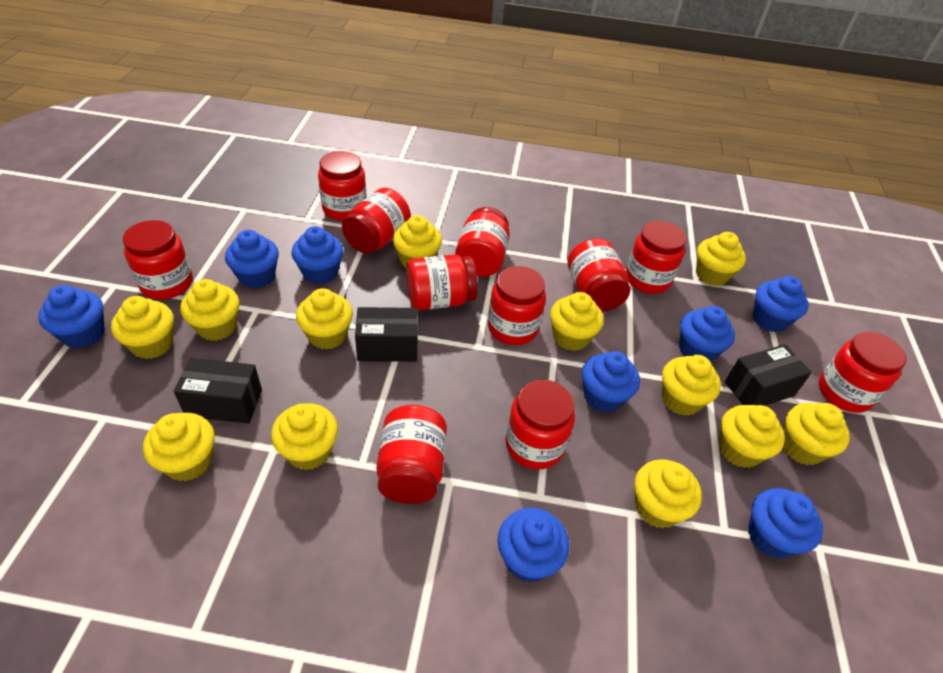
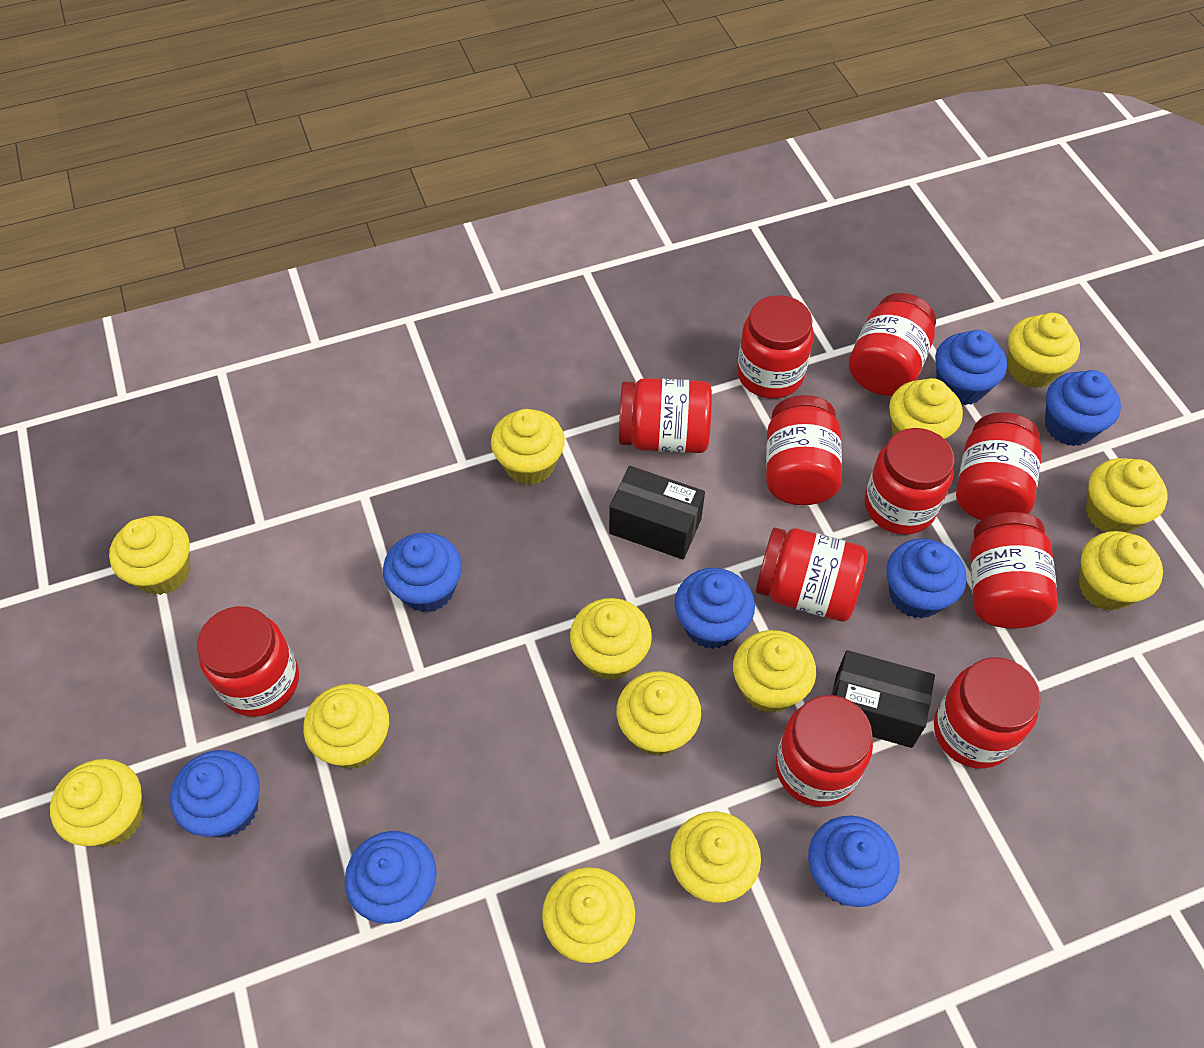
black box: [174,358,262,424] [355,307,418,362] [725,344,812,406] = 3 -> [609,466,705,560] [831,650,935,748] = 2
yellow cupcake: [111,296,174,359] [143,413,215,482] [180,279,239,341] [271,403,338,470] [296,288,353,350] [393,215,442,268] [550,292,604,351] [634,459,702,529] [662,355,721,416] [696,232,746,286] [719,405,785,468] [783,403,850,465] = 12 -> [50,759,144,847] [109,516,190,595] [303,684,389,769] [491,409,565,485] [542,867,635,963] [570,598,652,680] [616,671,701,756] [670,812,761,903] [733,630,816,713] [889,378,963,440] [1008,313,1080,388] [1078,531,1163,611] [1086,458,1167,533] = 13

